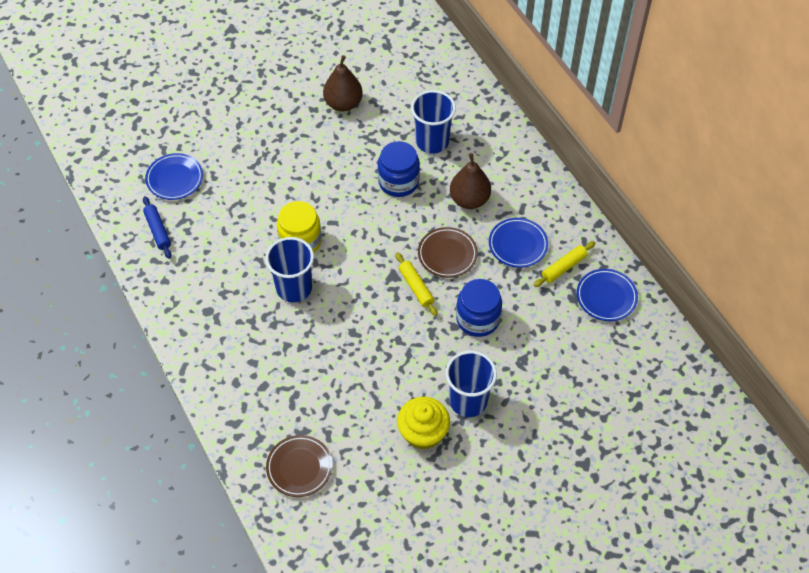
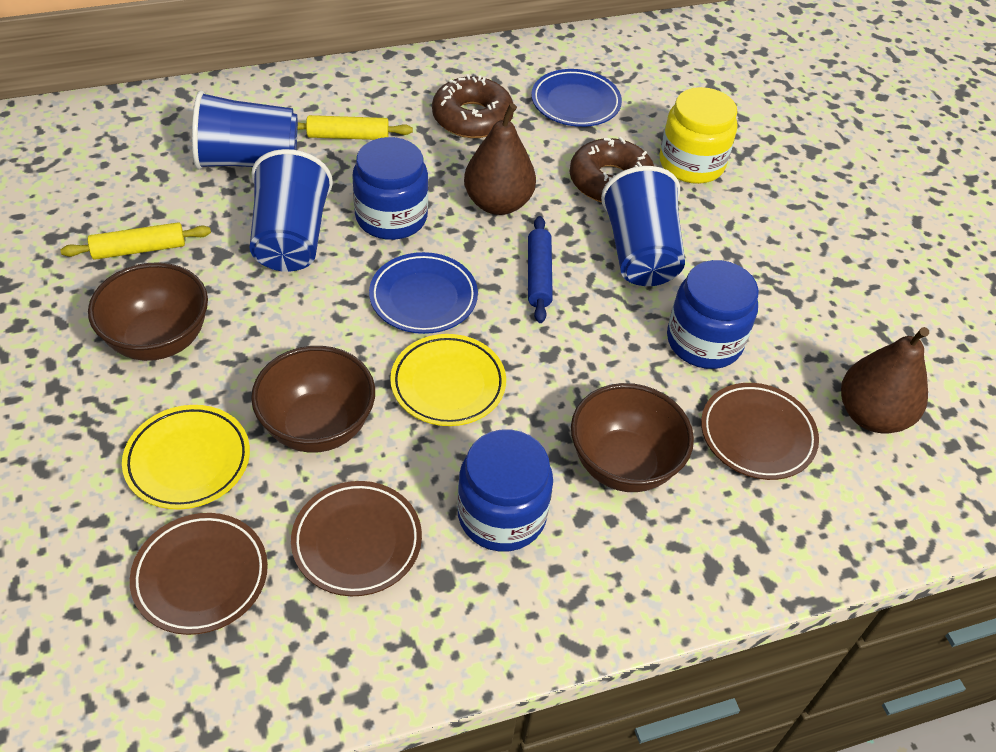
blue jar: [378,141,420,197] [456,279,502,337] = 2 -> [352,137,428,240] [457,429,553,552] [667,260,759,369] = 3
blue plate: [145,153,203,200] [489,218,548,268] [576,269,638,321] = 3 -> [369,252,478,334] [531,69,622,127] = 2
brown bowl: none = 0 -> [88,262,208,361] [251,346,375,453] [571,383,694,492] = 3
brown donut: none = 0 -> [432,74,514,138] [570,137,654,203] = 2
brown plate: [266,435,333,497] [418,227,478,278] = 2 -> [130,513,268,635] [291,481,422,596] [701,383,819,480] = 3
yellow cupcake: [397,397,450,450] = 1 -> none = 0
yellow plate: none = 0 -> [122,405,250,510] [390,334,506,426] = 2

